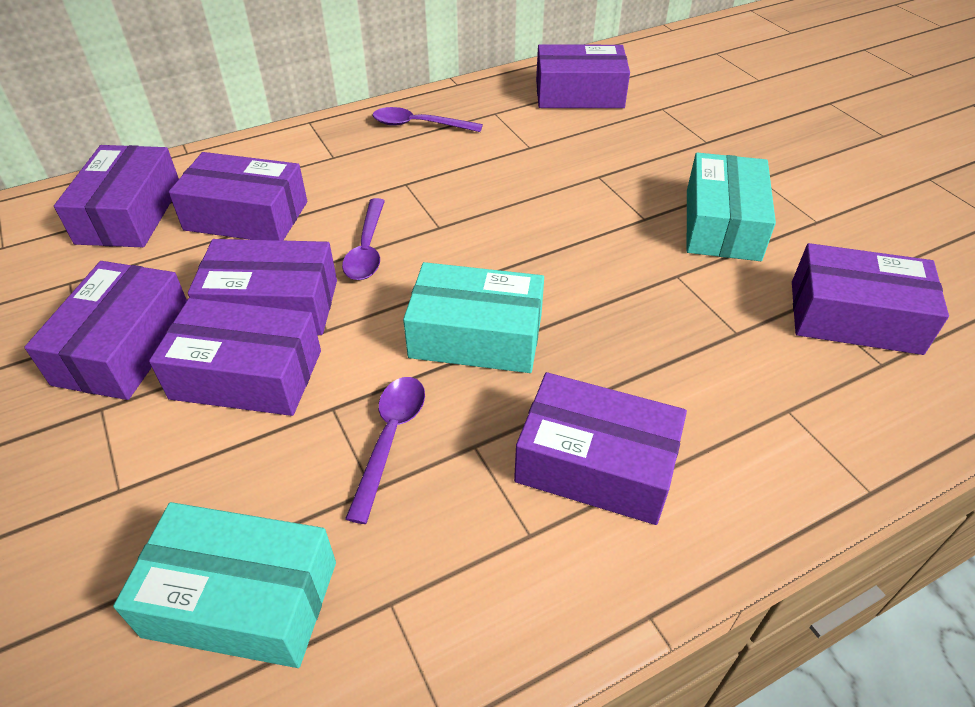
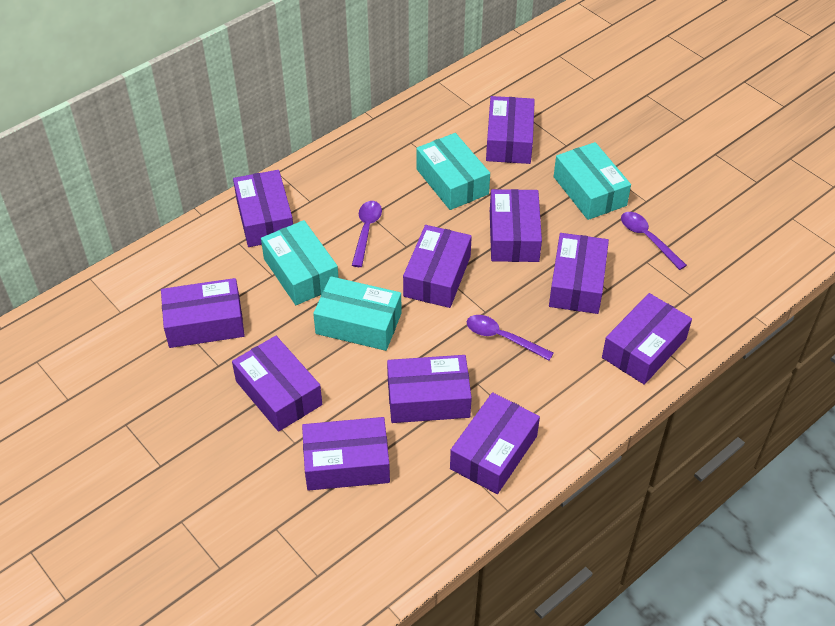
purple box: [24,261,187,400] [54,145,179,247] [149,298,321,416] [169,152,307,241] [188,239,337,335] [514,372,687,525] [536,44,630,108] [792,243,949,355] = 8 -> [161,278,245,348] [232,336,322,432] [233,170,293,247] [302,417,390,491] [387,355,472,423] [403,225,472,308] [450,392,540,494] [486,96,535,164] [490,189,542,262] [549,233,609,314] [602,293,692,385] = 11
turquoise box: [113,502,336,668] [403,262,544,373] [687,153,776,261] = 3 -> [261,220,339,305] [313,276,402,351] [416,133,490,210] [554,142,631,220] = 4

